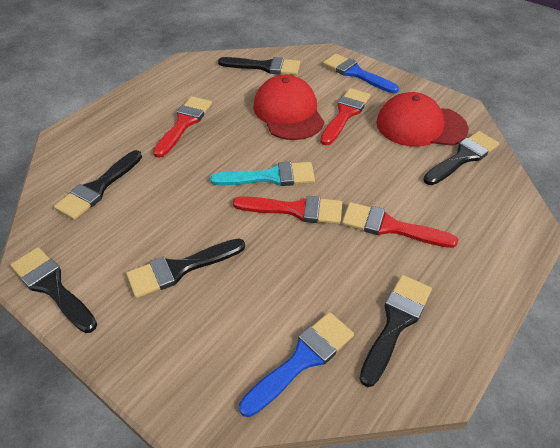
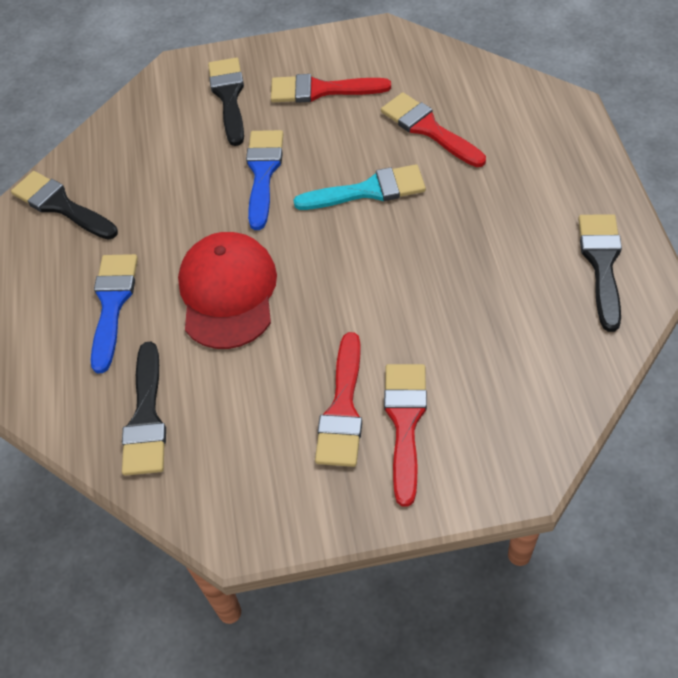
black brush: [10,247,97,333] [54,150,142,220] [126,238,245,298] [218,57,300,75] [359,275,432,387] [423,131,499,185] = 6 -> [11,171,118,240] [122,342,166,476] [208,58,244,146] [578,214,622,332] = 4
red cap: [253,75,324,140] [376,92,468,147] = 2 -> [178,232,277,349] = 1

